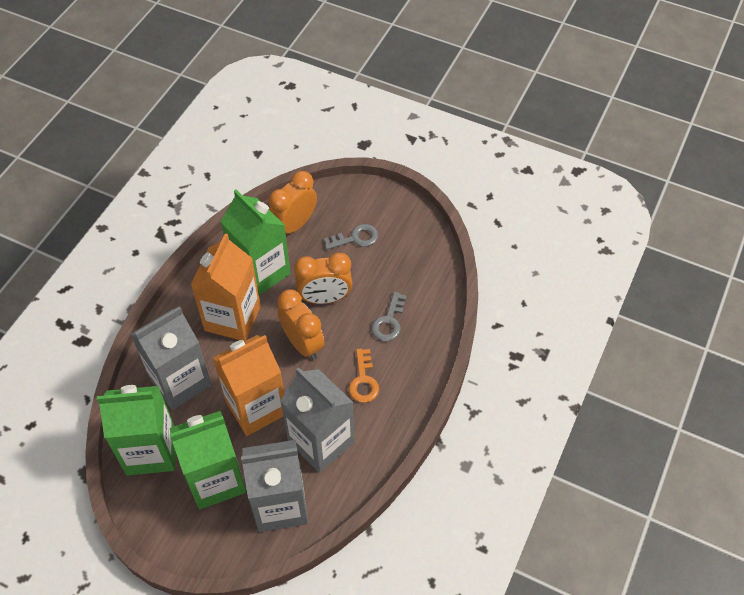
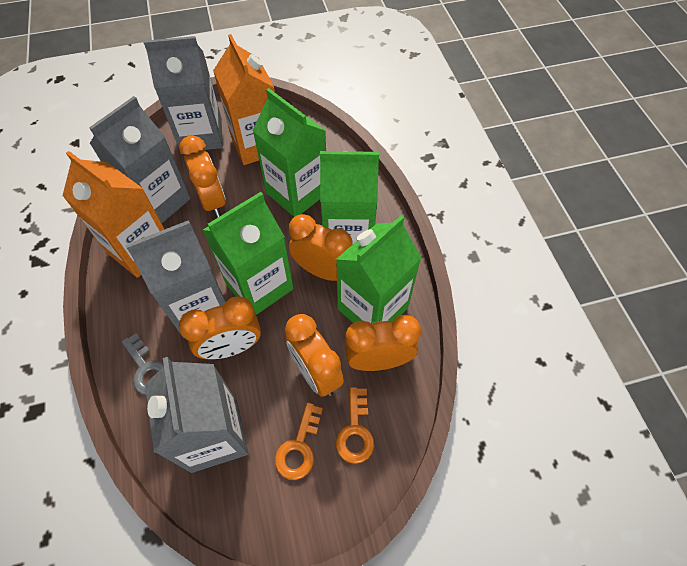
green carton: [97,385,175,475] [169,411,246,509] [220,189,291,295] = 3 -> [203,192,294,315] [252,88,326,217] [320,151,379,244] [336,215,421,323] = 4
grey carton: [131,306,212,410] [241,440,308,532] [280,367,354,473] = 3 -> [89,96,190,223] [125,220,226,338] [144,36,223,150] [145,357,249,473] = 4
grey key: [324,224,379,250] [371,292,407,341] = 2 -> [122,333,164,395] = 1
orange clock: [268,171,317,234] [277,290,325,360] [294,253,353,304] = 3 -> [179,135,226,218] [179,296,261,359] [285,314,344,397] [289,214,353,281] [344,315,421,371] = 5
orange key: [349,349,379,403] = 1 -> [275,402,323,480] [336,387,374,464] = 2

